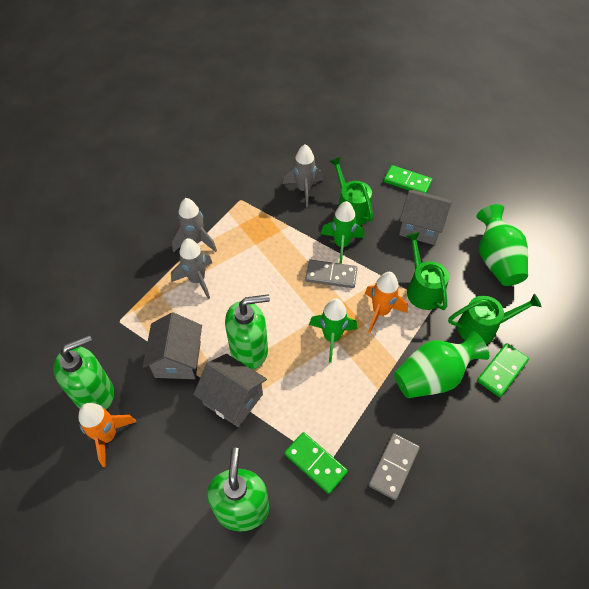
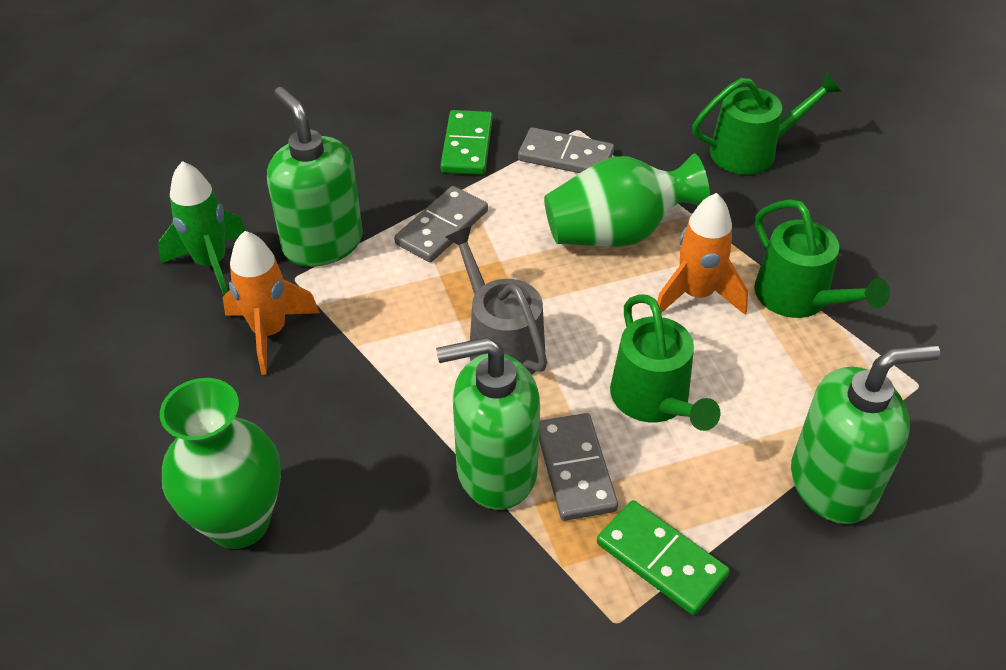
green domino: [284,432,348,494] [384,165,432,193] [477,343,529,397] = 3 -> [440,110,493,175] [597,500,730,615] = 2
green rocket: [309,299,357,363] [321,201,364,264] = 2 -> [158,161,246,295] = 1
grey domino: [305,260,357,288] [369,433,420,500] = 2 -> [394,186,488,262] [518,127,614,173] [539,413,618,521] = 3
grey house: [143,312,202,379] [193,354,267,427] [399,189,452,245] = 3 -> none = 0
grey rocket: [171,238,212,299] [172,198,217,252] [283,144,323,208] = 3 -> none = 0
grey watering can: none = 0 -> [446,226,547,375] = 1

